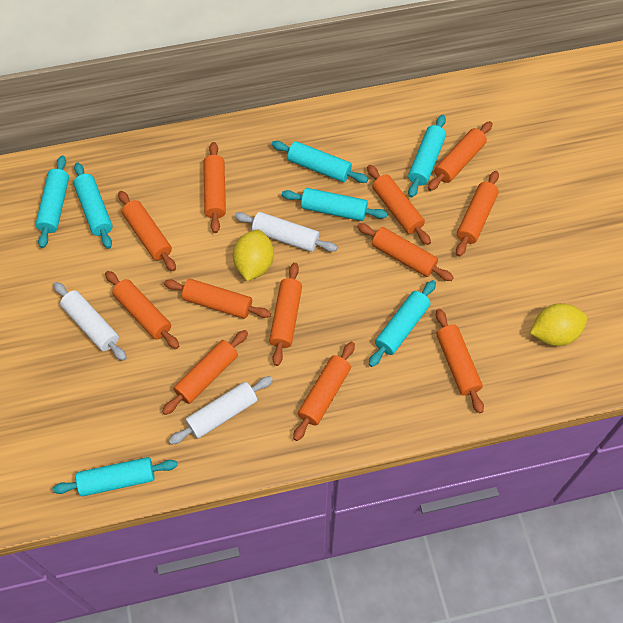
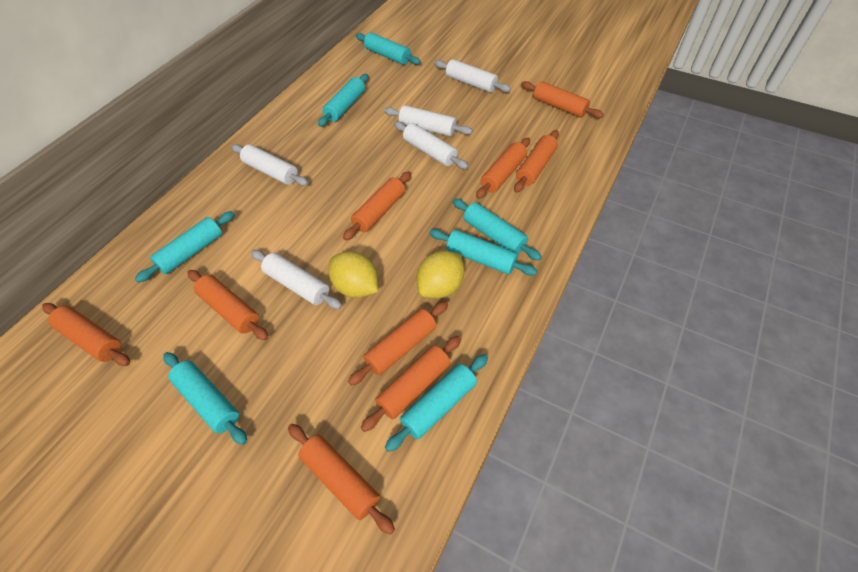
orange rolling pin: [105,271,179,349] [118,191,176,271] [162,330,248,415] [164,279,271,319] [204,142,226,233] [269,263,302,366] [293,342,355,441] [357,223,454,281] [367,165,431,245] [428,121,492,191] [436,309,484,414] [456,171,499,256] = 12 -> [42,303,130,366] [187,270,268,340] [288,424,395,535] [343,171,411,240] [348,301,448,386] [361,336,461,432] [476,138,530,199] [514,130,559,193] [521,81,604,118] = 9
white rolling pin: [53,282,127,361] [169,376,273,445] [234,212,337,252] = 3 -> [231,144,308,186] [251,250,342,309] [384,105,473,136] [394,121,468,169] [434,59,511,93] = 5

